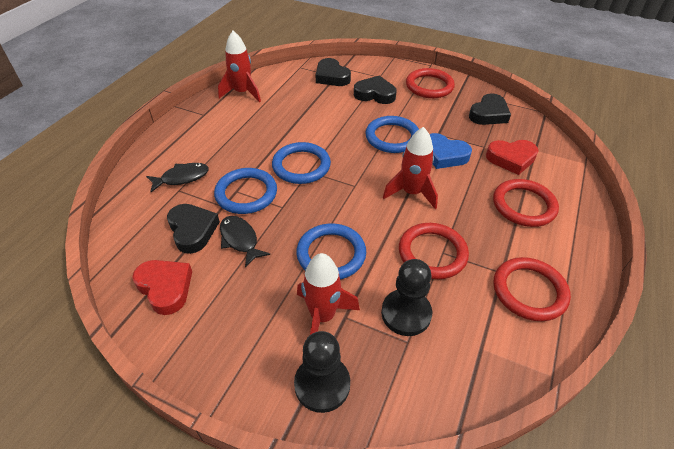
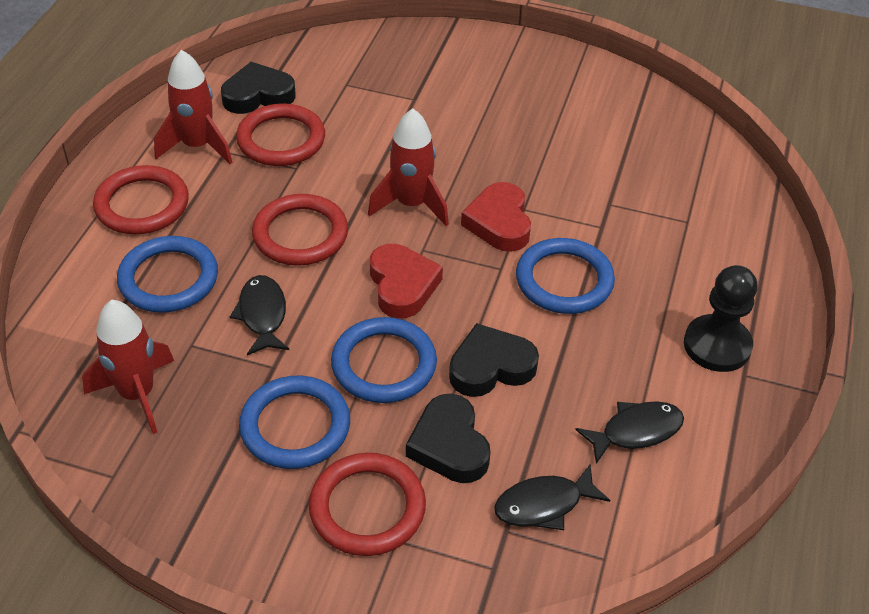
black fish: [146,163,209,192] [220,216,270,267] = 2 -> [230,275,289,355] [494,465,610,530] [575,401,684,464] = 3
black heart: [167,204,220,254] [316,58,351,86] [354,76,397,104] [469,93,511,125] = 4 -> [221,62,296,114] [406,394,491,483] [449,323,539,397] = 3
black pawn: [294,331,350,413] [381,259,432,336] = 2 -> [684,265,757,372] = 1
blue heart: [430,133,472,169] = 1 -> none = 0

